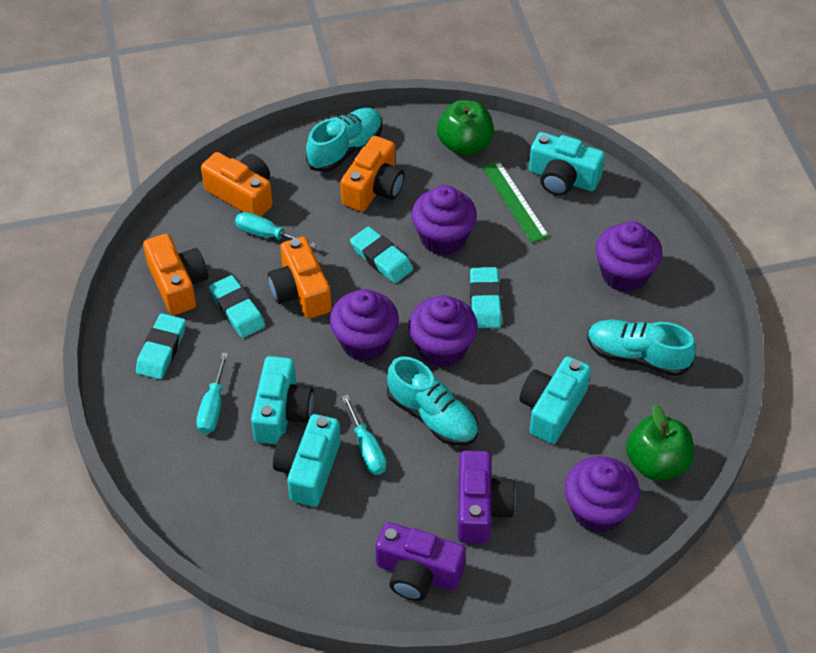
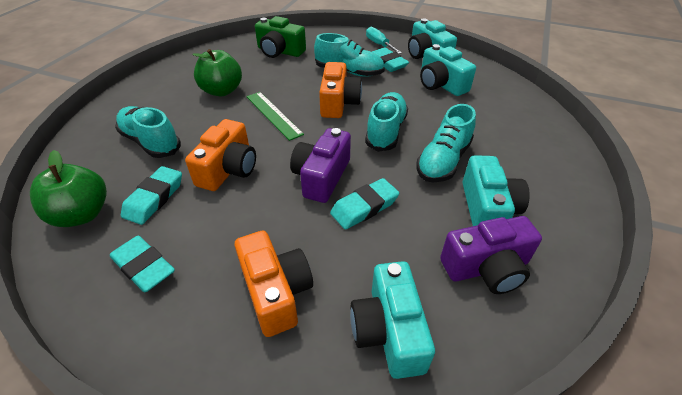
green camera: none = 0 -> [255,16,306,58] = 1
orange camera: [143,234,208,315] [201,152,273,217] [268,237,332,319] [340,136,405,212] = 4 -> [185,119,256,191] [234,231,313,337] [319,62,362,118] = 3
purple cupcake: [330,289,399,361] [408,295,478,368] [411,185,477,255] [565,456,640,533] [595,221,662,292] = 5 -> none = 0
turquoise screwdriver: [196,352,228,434] [235,212,317,248] [342,395,386,475] = 3 -> [366,27,402,54] = 1
turquoise shoe: [306,108,382,172] [387,356,478,446] [587,319,696,376] = 3 -> [115,106,181,158] [314,33,385,77] [365,92,408,152] [416,104,476,182] = 4

